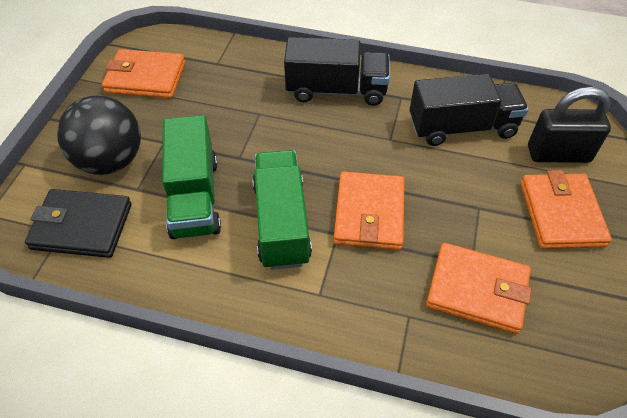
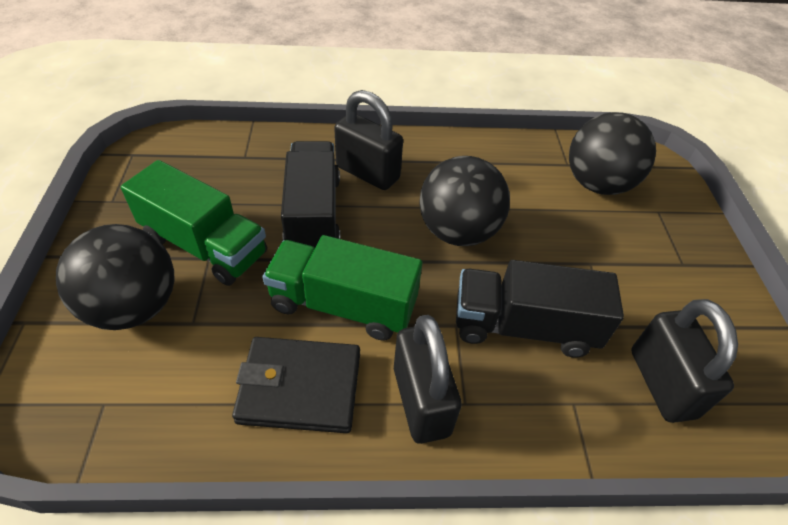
black ball: [57,95,141,175] = 1 -> [56,224,175,330] [419,156,510,246] [569,112,656,195] = 3
black padlock: [528,87,611,163] = 1 -> [334,90,403,190] [394,315,462,444] [631,299,738,423] = 3
orange wallet: [102,49,185,99] [334,171,405,250] [426,243,532,334] [521,170,612,249] = 4 -> none = 0

